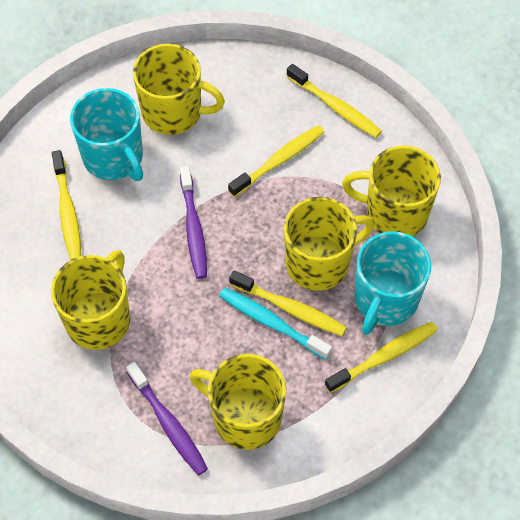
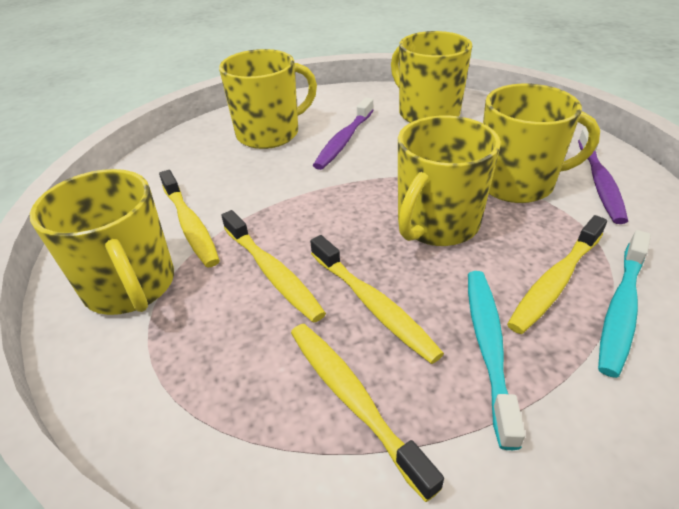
turquoise mug: [70,88,143,181] [355,231,431,335] = 2 -> none = 0
turquoise toothbrush: [219,288,332,360] = 1 -> [468,271,525,450] [598,230,651,378] = 2

